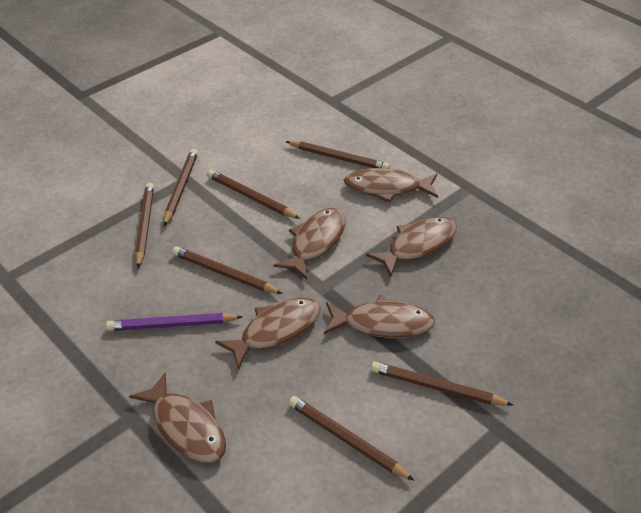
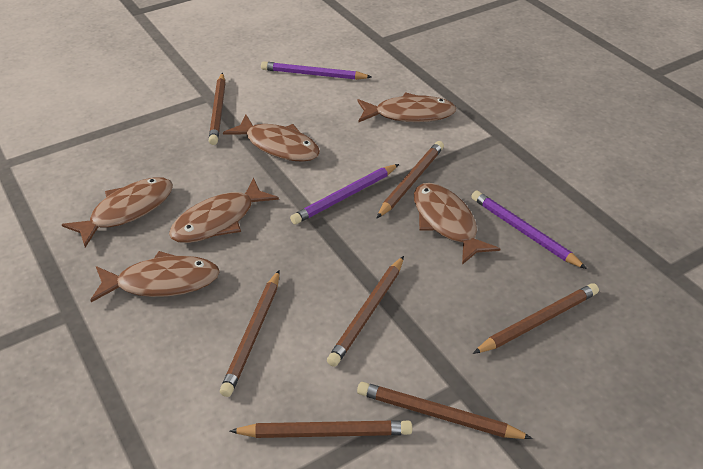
purple pencil: [106,313,243,331] = 1 -> [261,61,372,80] [290,164,399,224] [471,191,587,269] = 3

